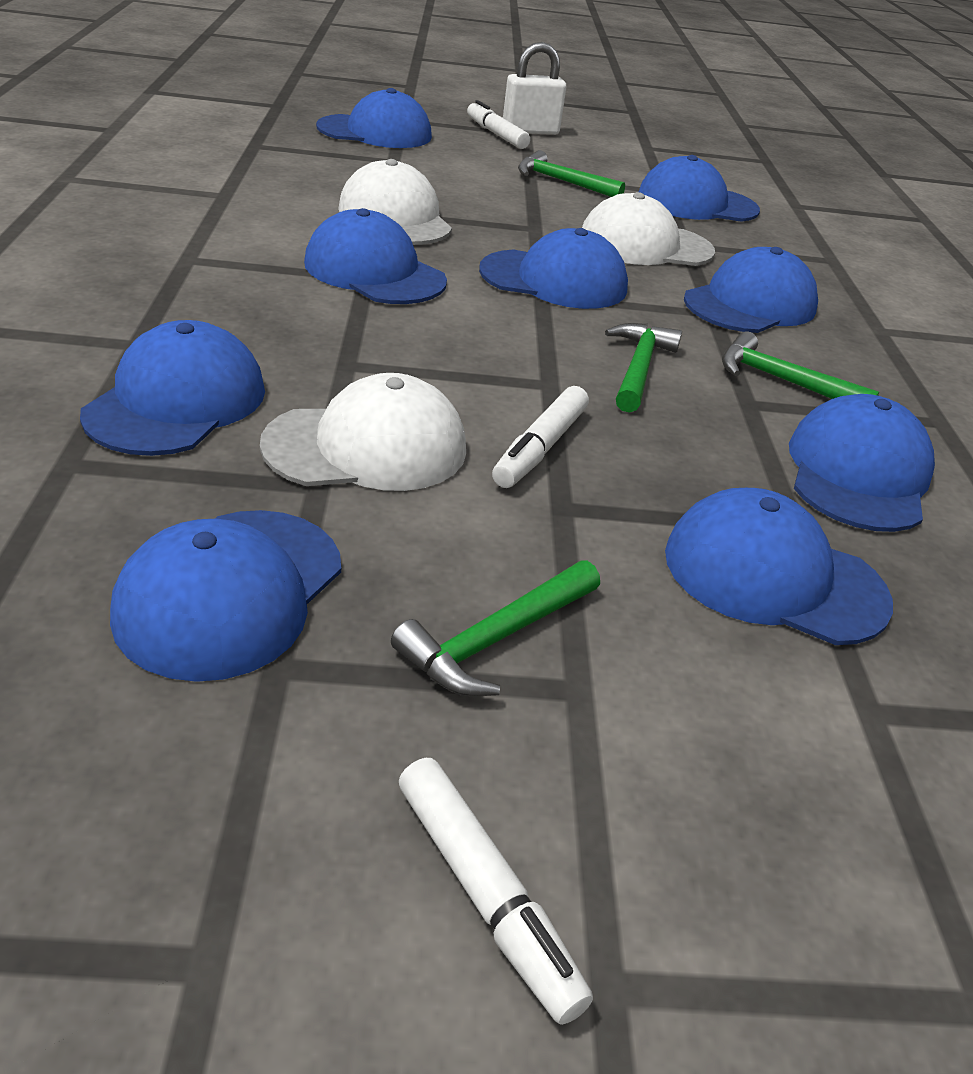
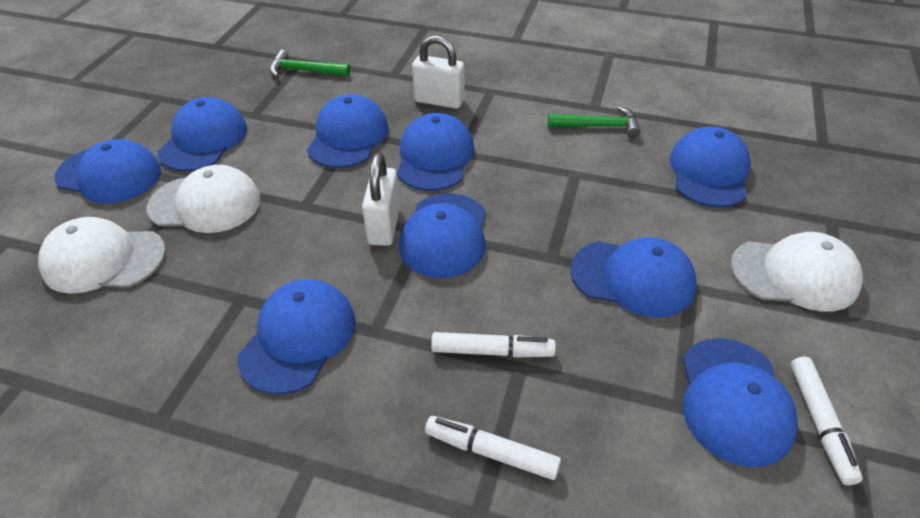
green hammer: [391,560,600,696] [518,150,625,197] [605,323,682,413] [722,331,879,399] = 4 -> [269,50,350,77] [548,106,641,138] = 2
white padlock: [503,42,566,135] = 1 -> [362,153,400,246] [412,35,464,109] = 2

